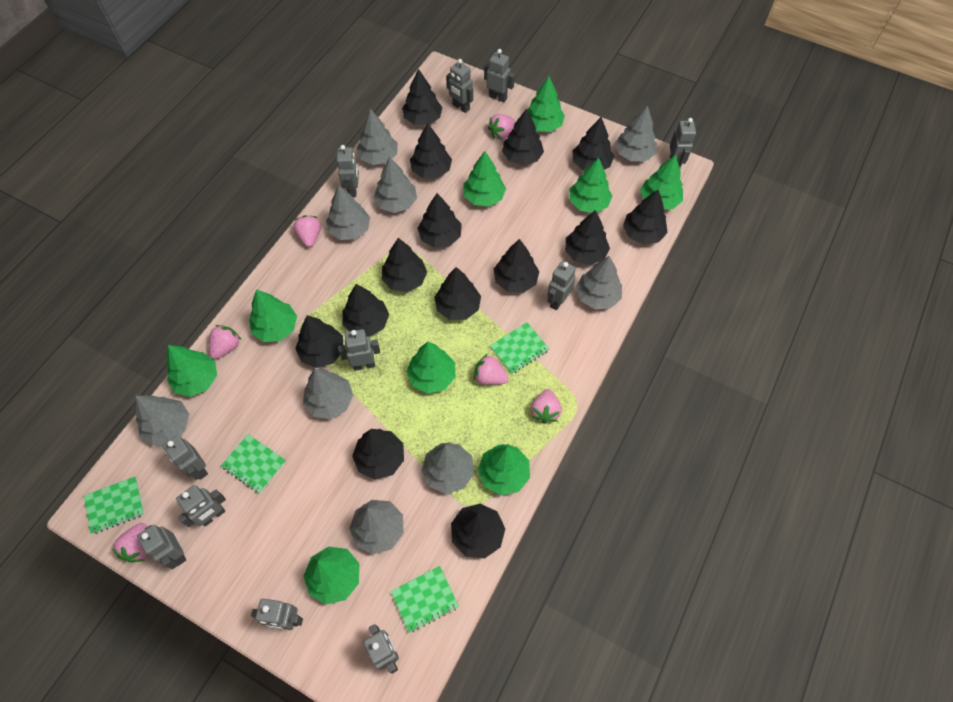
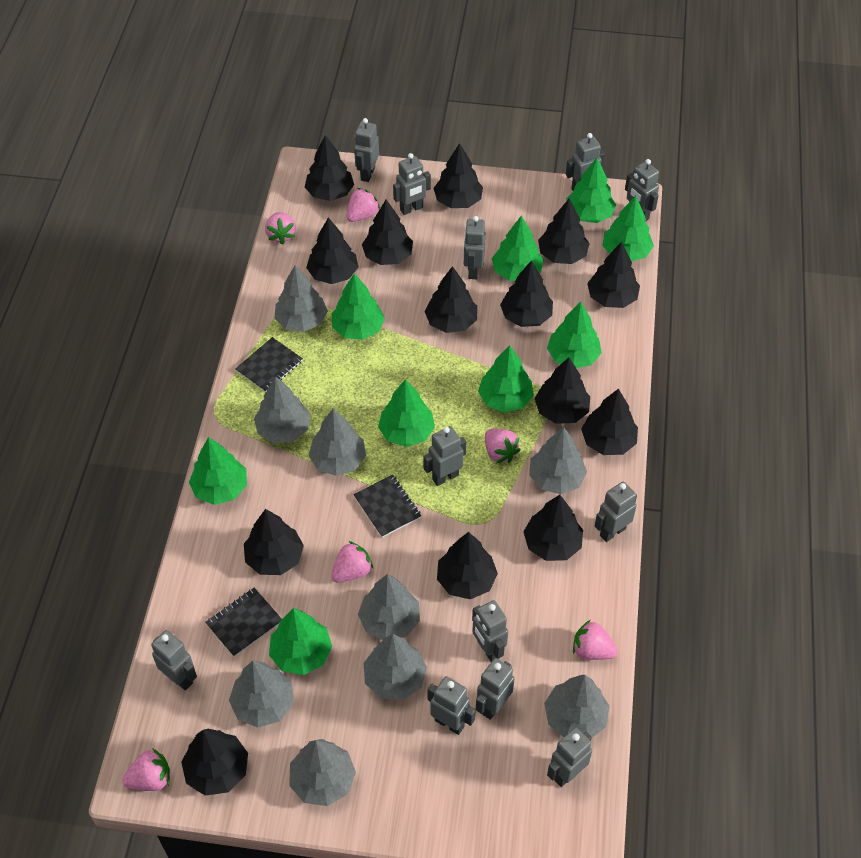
black notebook: none = 0 -> [205,588,282,657] [235,337,303,392] [353,475,422,538] = 3
green notebook: [84,476,144,534] [221,434,286,493] [391,566,459,633] [490,322,549,374] = 4 -> none = 0
grey robot: [137,525,186,569] [162,435,208,480] [176,485,226,527] [251,599,303,630] [336,145,359,197] [338,329,380,371] [363,624,399,674] [446,59,473,113] [484,49,515,102] [547,261,576,310] [670,118,696,168] = 11 -> [151,630,197,691] [354,118,379,182] [393,153,431,215] [423,426,466,486] [428,676,476,735] [463,216,485,279] [472,600,508,662] [476,658,515,720] [547,727,592,787] [566,133,605,191] [595,482,637,542] [625,159,659,221] = 12

